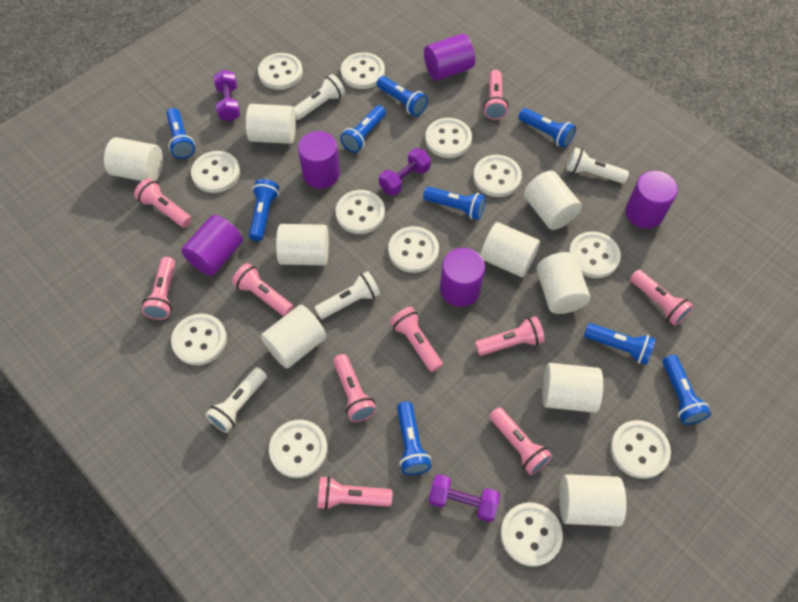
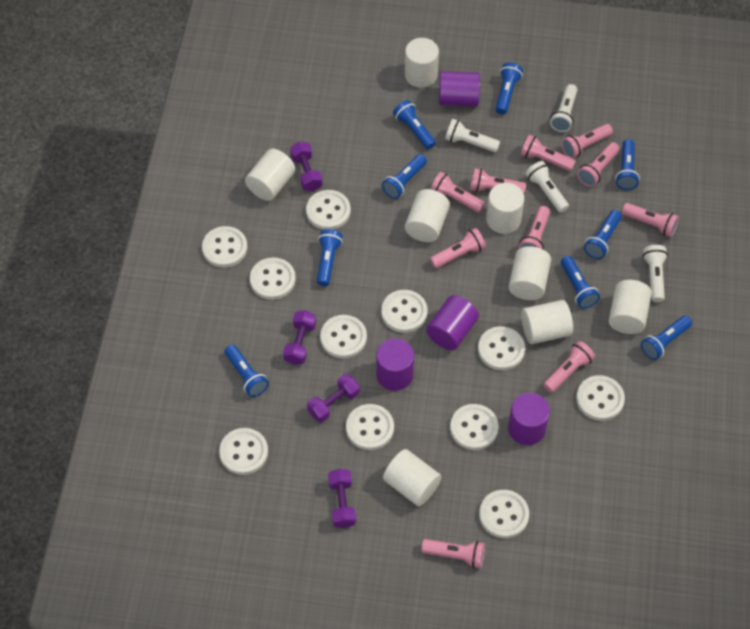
purple cylinder: [181,215,243,276] [298,131,340,188] [424,34,475,81] [440,248,485,307] [625,171,678,229] = 5 -> [376,338,414,391] [426,295,479,350] [439,71,480,106] [508,393,550,445] = 4
purple dumbbell: [214,70,240,122] [379,148,431,196] [428,474,500,522] = 3 -> [283,310,316,365] [290,142,323,191] [307,374,360,423] [328,469,356,528] = 4
white button: [171,314,227,365] [191,151,240,193] [258,53,303,90] [269,420,328,478] [336,190,385,234] [341,52,385,89] [388,226,439,273] [425,118,472,158] [473,155,522,197] [500,502,563,567] [568,231,621,278] [610,420,671,479] = 12 -> [202,226,248,268] [219,428,268,475] [250,257,296,300] [306,190,351,230] [320,315,367,359] [346,404,394,450] [381,290,427,333] [450,404,499,450] [478,326,525,370] [479,490,529,538] [576,375,625,421] = 11
white cylinder: [104,137,163,181] [246,104,296,144] [261,305,326,368] [276,224,329,265] [480,222,540,277] [524,171,582,230] [536,252,590,314] [542,363,603,413] [559,474,626,526] = 9 -> [245,149,295,201] [383,449,441,506] [405,38,439,88] [405,189,450,242] [486,183,524,234] [509,246,551,300] [521,300,573,344] [609,280,652,334] = 8

